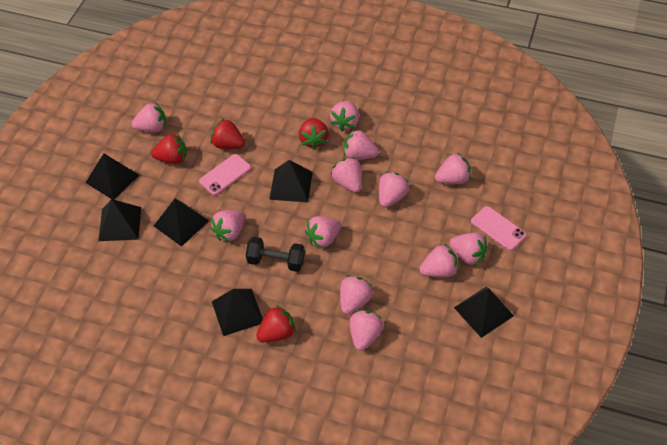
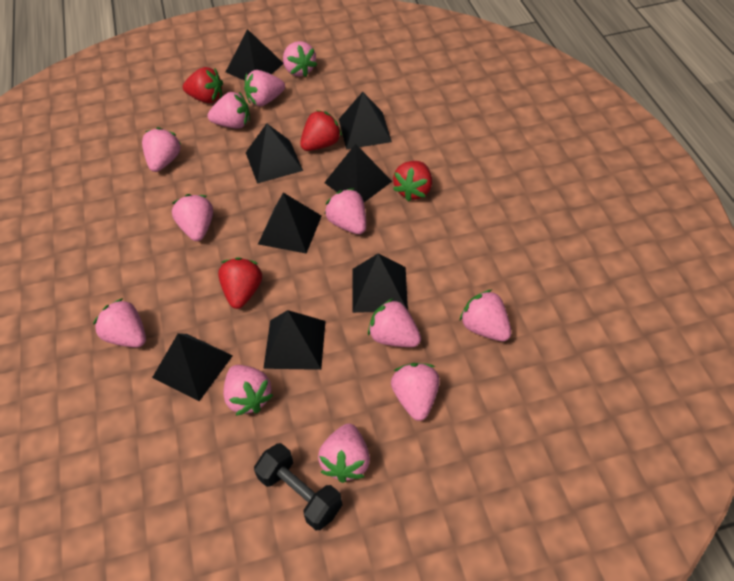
black pyramid: [85,154,139,200] [98,199,141,241] [154,199,209,247] [212,289,263,336] [269,160,313,202] [454,287,514,338] = 6 -> [152,333,233,401] [226,29,283,81] [246,123,303,184] [258,193,322,254] [263,310,326,370] [324,144,392,202] [339,92,392,149] [352,253,408,313] = 8
pink phone: [199,154,251,195] [471,206,526,251] = 2 -> none = 0

